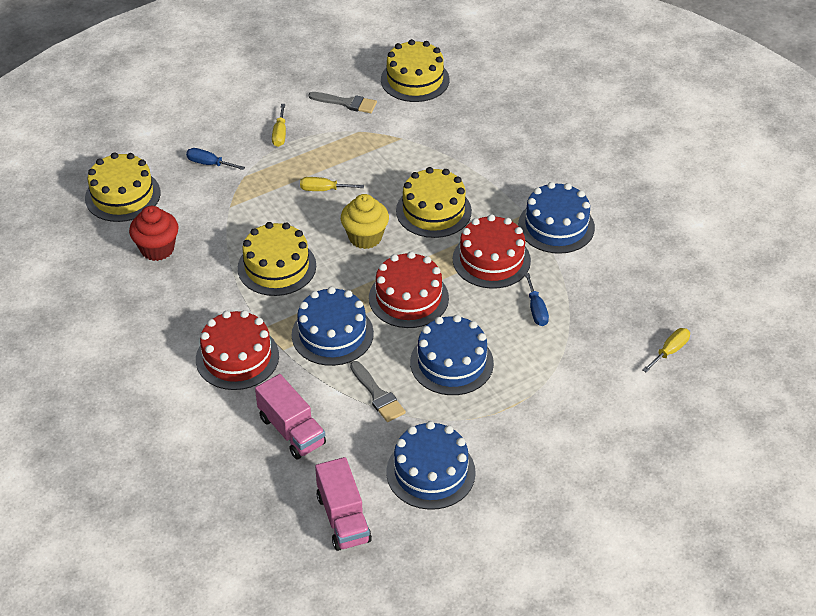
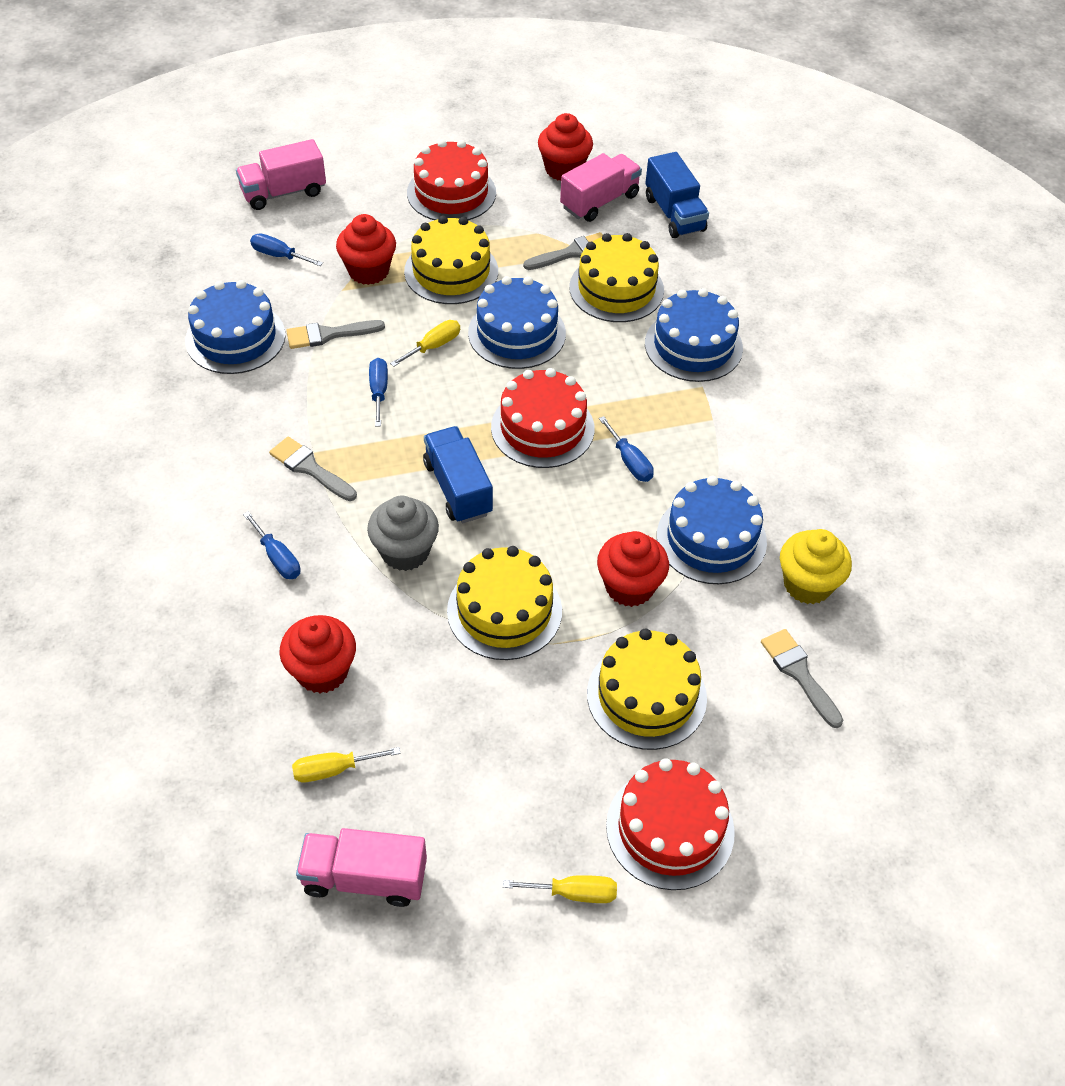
blue screwdriver: [186,148,245,170] [525,273,549,326] = 2 -> [243,511,301,579] [250,233,323,266] [369,358,388,427] [599,416,654,482] = 4
blue truck: none = 0 -> [423,426,493,523] [645,152,709,238] = 2
grey brush: [309,92,377,113] [350,361,406,422] = 2 -> [269,436,357,501] [286,320,385,349] [523,232,603,270] [761,629,843,728] = 4
grey cupcake: none = 0 -> [367,496,439,571] = 1
pink truck: [255,374,326,459] [315,457,372,551] = 2 -> [236,139,326,210] [296,828,427,907] [560,153,642,222] = 3
red cupcake: [129,206,179,261] = 1 -> [279,615,356,693] [336,214,396,285] [538,113,593,180] [597,531,669,607] = 4

